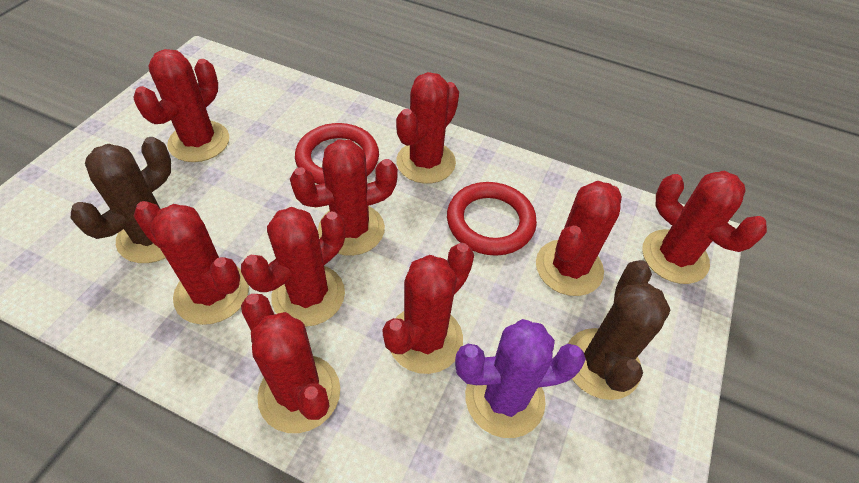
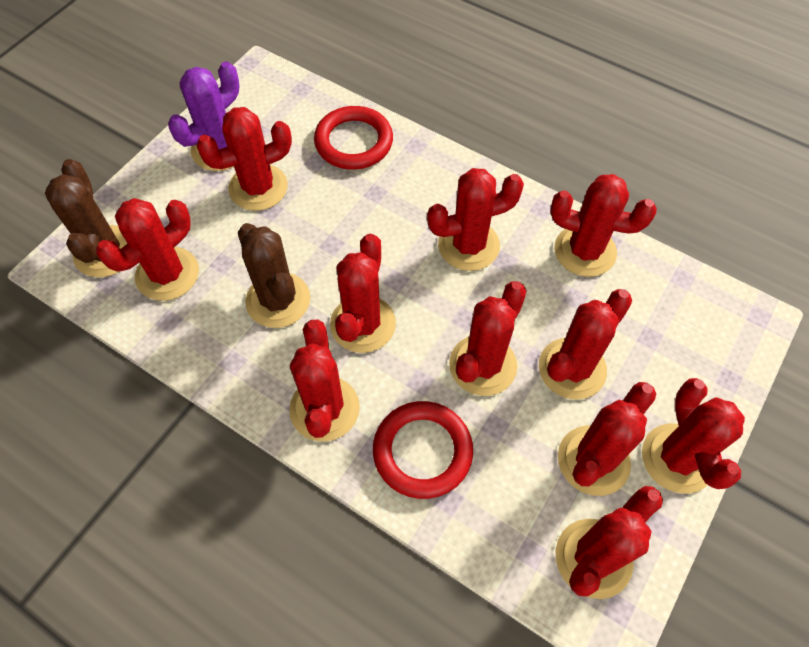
red cactus: [133,49,229,162] [134,201,249,325] [241,207,345,327] [241,294,340,433] [290,140,398,256] [382,243,474,374] [396,72,459,184] [536,181,622,296] [642,171,767,284] = 9 -> [96,198,199,301] [196,107,292,211] [289,320,360,442] [330,234,396,353] [427,168,524,271] [449,281,527,396] [539,289,632,400] [550,174,657,277] [556,486,663,599] [558,382,656,496] [642,378,745,494] = 11

